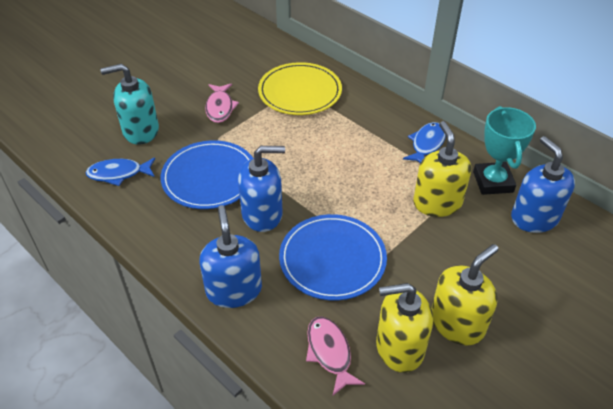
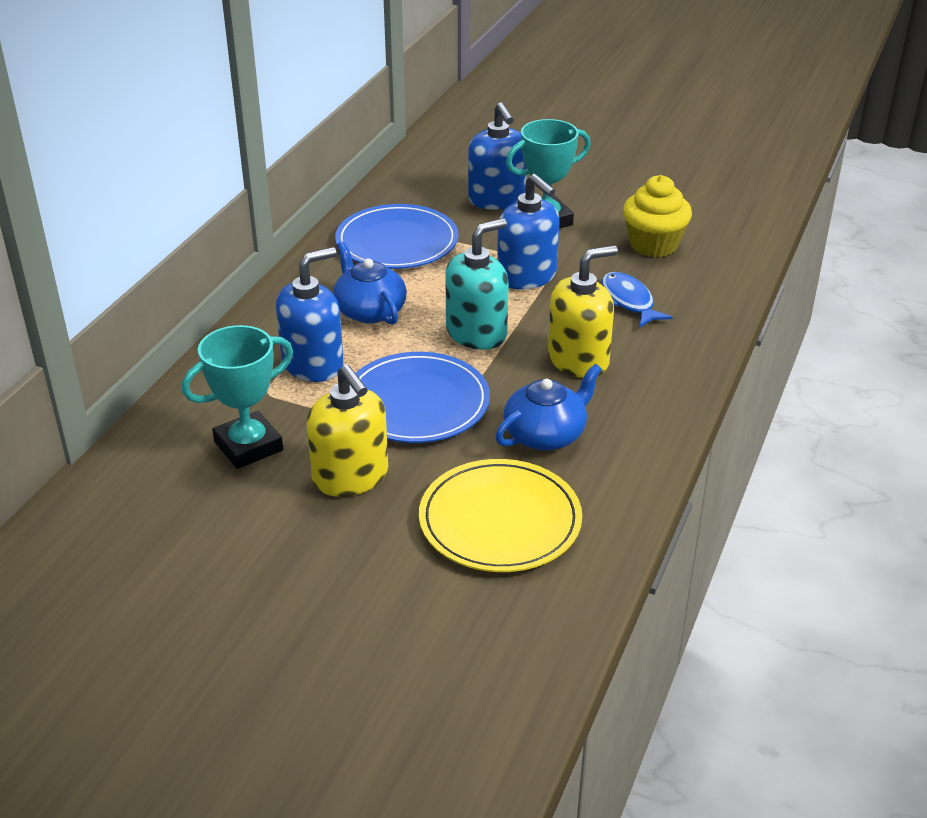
blue fish: [85,157,155,186] [403,122,446,163] = 2 -> [602,272,672,327] = 1
blue teapot: none = 0 -> [333,242,407,325] [495,364,602,450] = 2
pink fish: [205,83,239,123] [306,317,365,396] = 2 -> none = 0
turquoise trophy: [473,106,536,195] = 1 -> [182,325,293,469] [506,119,591,228] = 2
yellow cupcake: none = 0 -> [623,175,692,257] = 1
yellow soap dispenser: [376,283,433,373] [413,121,471,217] [431,244,499,345] = 3 -> [307,365,388,497] [548,245,618,378] = 2

